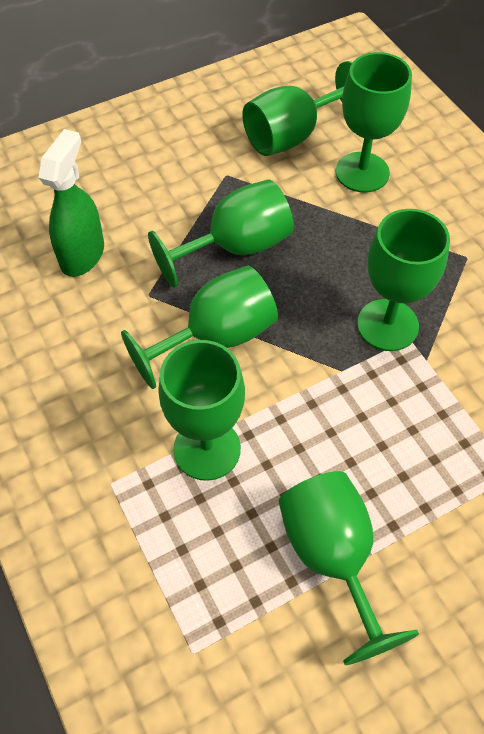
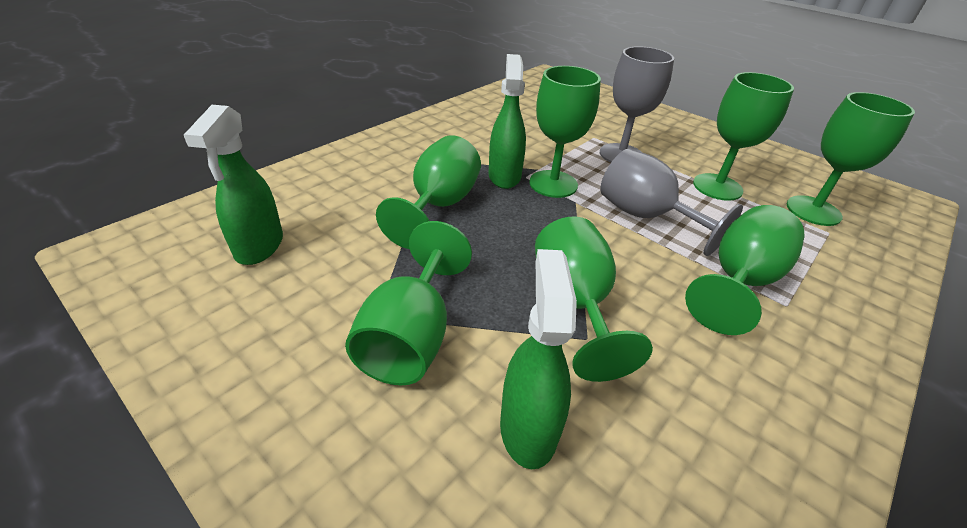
green spray bottle: [38,129,104,277] = 1 -> [184,105,283,265] [489,54,526,189] [500,249,577,469] = 3
grey goblet: none = 0 -> [600,46,674,163] [600,148,743,256] = 2

